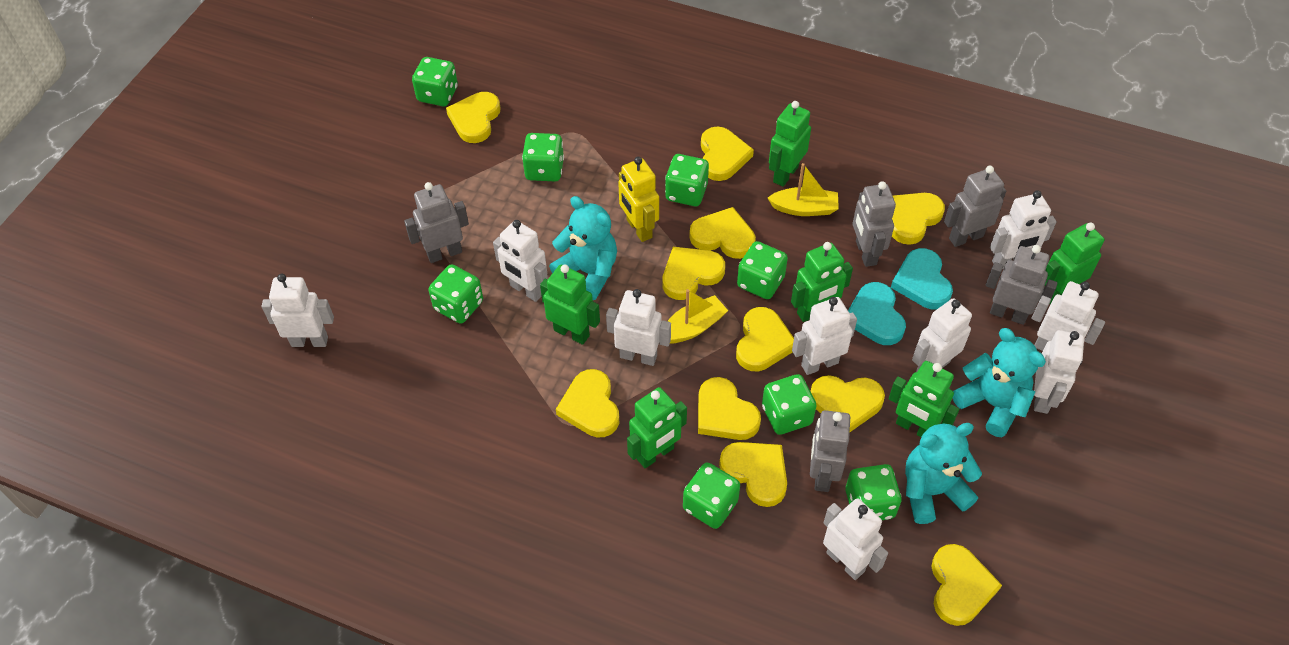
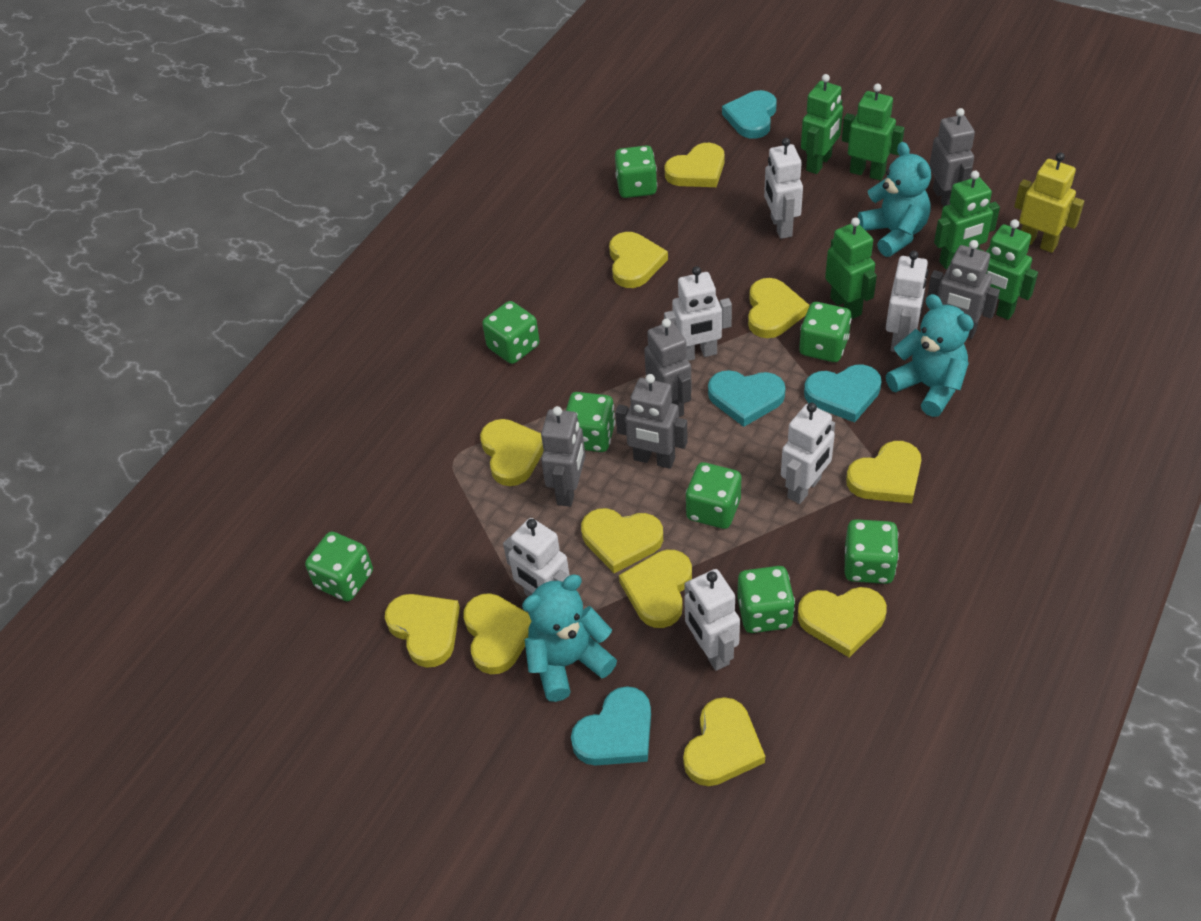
green robot: [540,264,600,345] [627,387,687,468] [769,101,811,187] [791,242,853,322] [889,361,959,437] [1045,222,1105,304] = 6 -> [801,74,843,174] [825,218,877,319] [842,84,905,181] [934,171,1000,269] [976,219,1038,320] = 5
turquoise heart: [848,282,906,345] [891,248,953,309] = 2 -> [571,686,651,766] [708,370,785,427] [722,90,777,139] [804,365,881,423] = 4
white robot: [261,274,334,347] [493,220,548,302] [606,289,671,366] [792,297,857,375] [823,498,888,580] [912,298,972,372] [990,190,1057,269] [1031,281,1105,351] [1034,330,1084,414] = 9 -> [503,518,570,597] [664,266,732,361] [684,569,740,671] [764,138,803,239] [781,403,835,504] [886,251,928,352] = 6
yellow boat: [668,289,728,344] [768,163,839,216] = 2 -> none = 0

